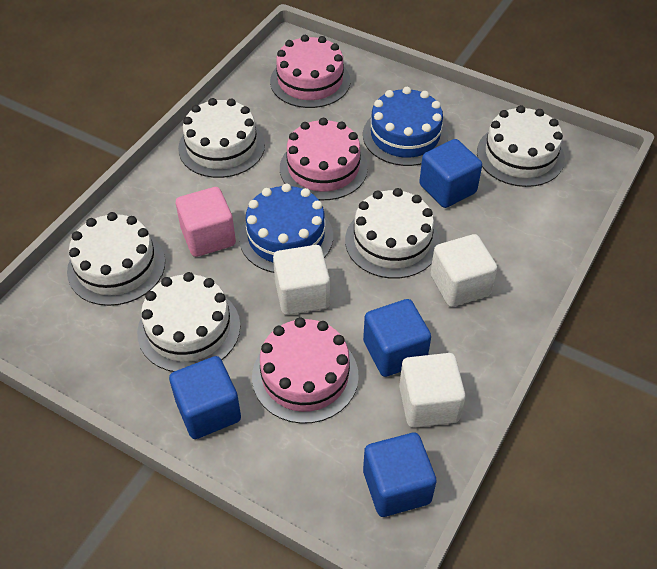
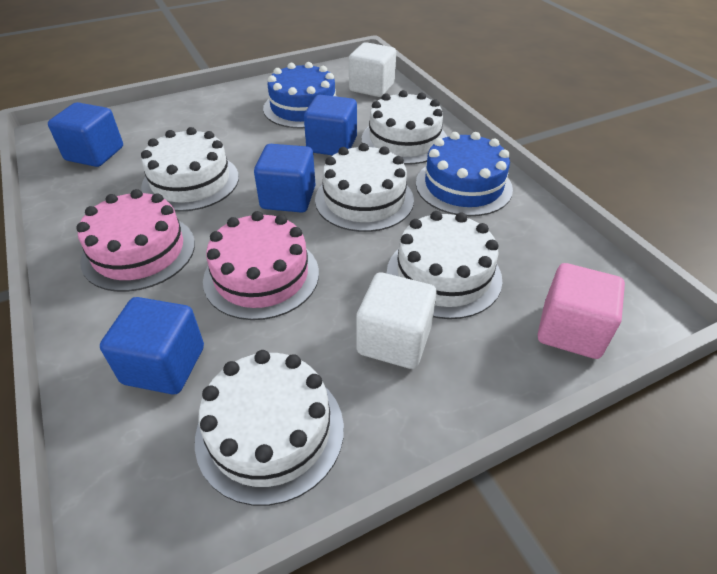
pink cake: [252,317,359,424] [270,35,350,108] [280,118,368,200] = 3 -> [76,189,195,292] [203,211,319,320] = 2
white cube: [273,245,330,315] [399,353,466,428] [430,234,497,307] = 3 -> [349,42,396,97] [356,272,437,369] = 2

